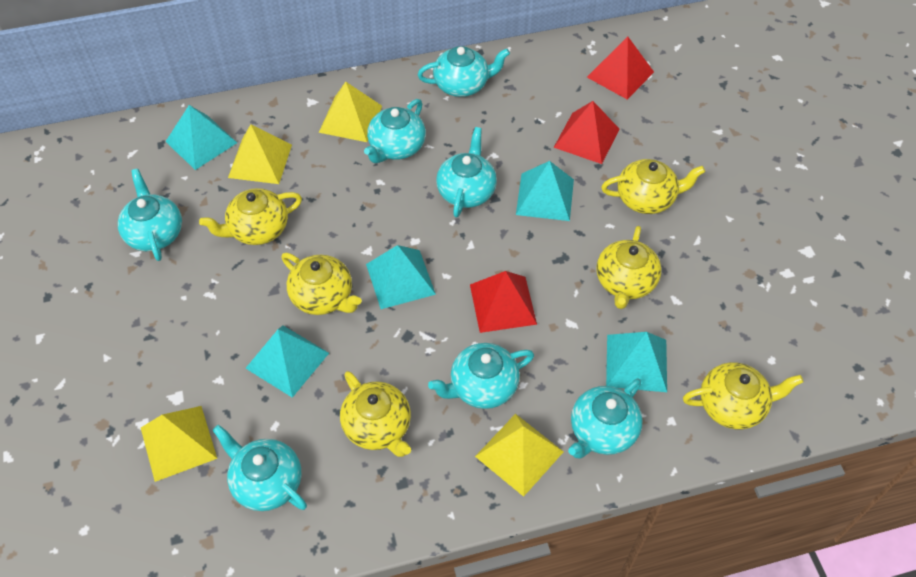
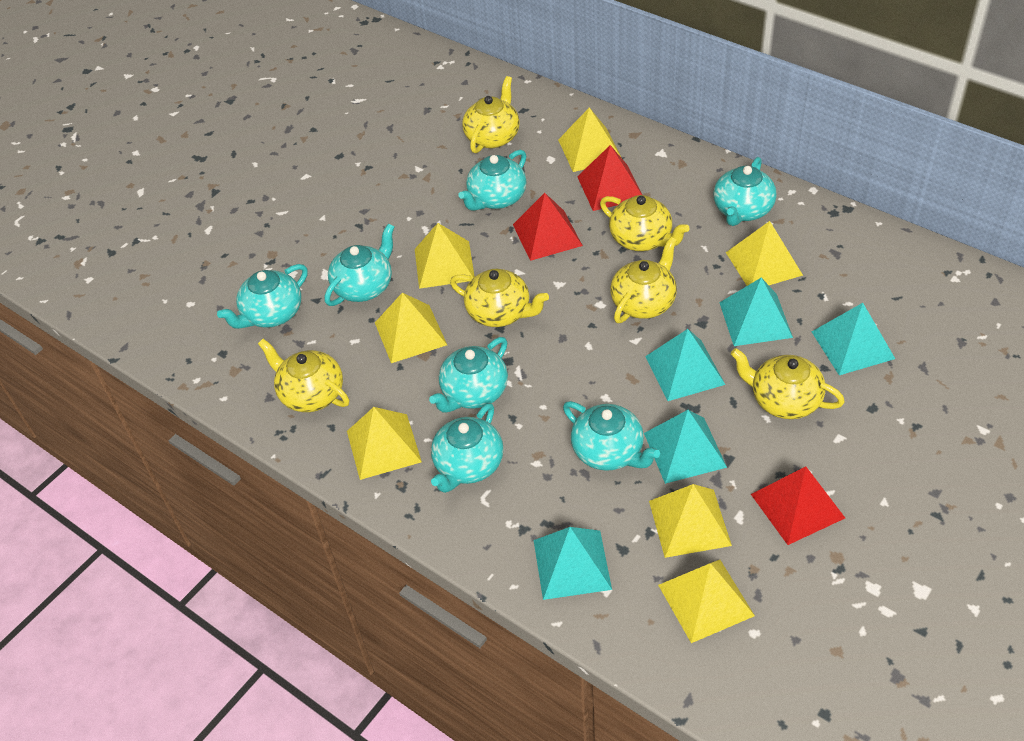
yellow pyramid: [141,406,217,482] [228,124,292,184] [319,82,382,142] [475,414,564,497] = 4 -> [347,407,422,480] [375,293,447,363] [415,223,475,289] [558,107,621,172] [649,484,732,558] [658,560,755,643] [726,221,803,286] = 7

